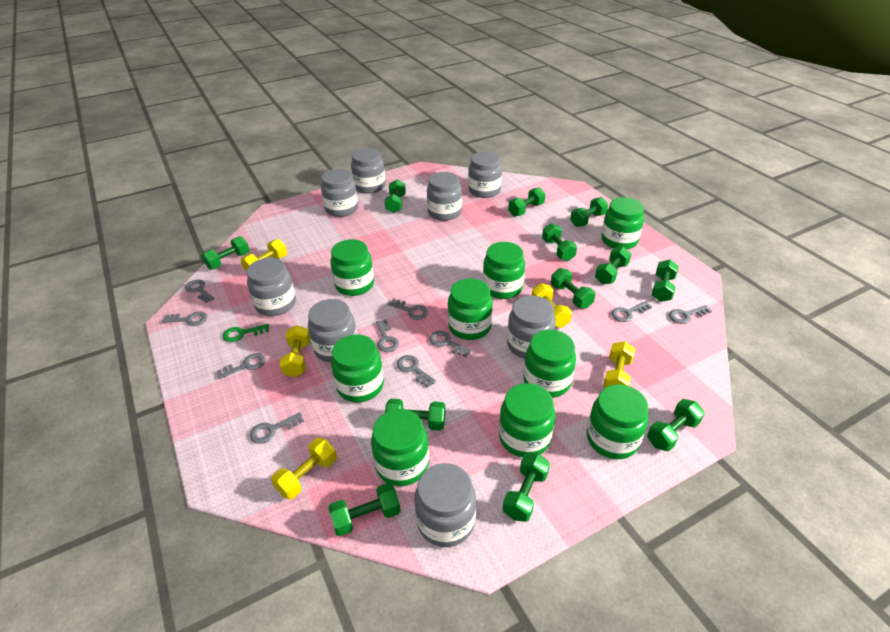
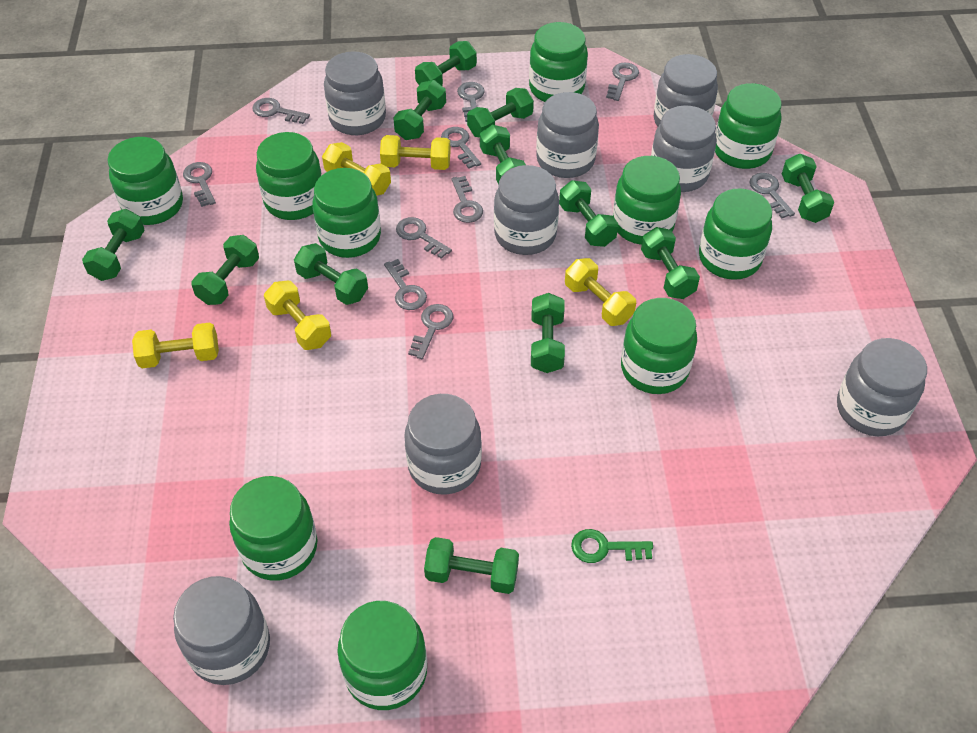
green jar: [330,239,374,296] [331,334,384,403] [371,409,429,486] [448,278,493,340] [483,242,525,299] [499,383,555,457] [524,330,576,398] [587,384,648,459] [601,197,644,249] = 9 -> [108,137,183,225] [229,476,318,581] [256,132,322,220] [312,168,381,258] [337,601,427,710] [529,22,588,102] [613,156,681,245] [621,298,697,394] [699,189,772,280] [715,83,782,169] = 10

